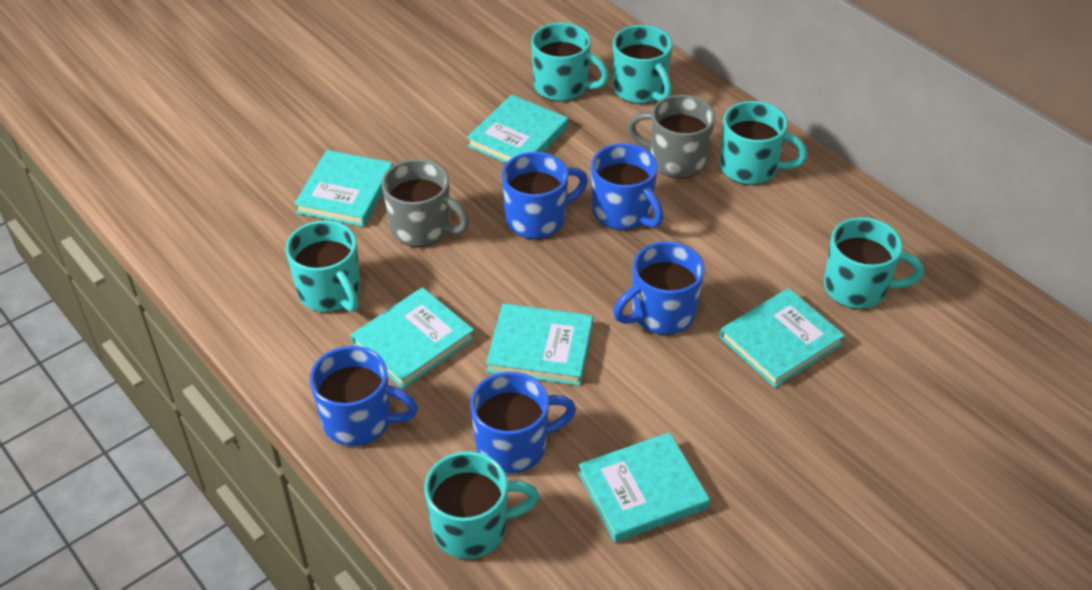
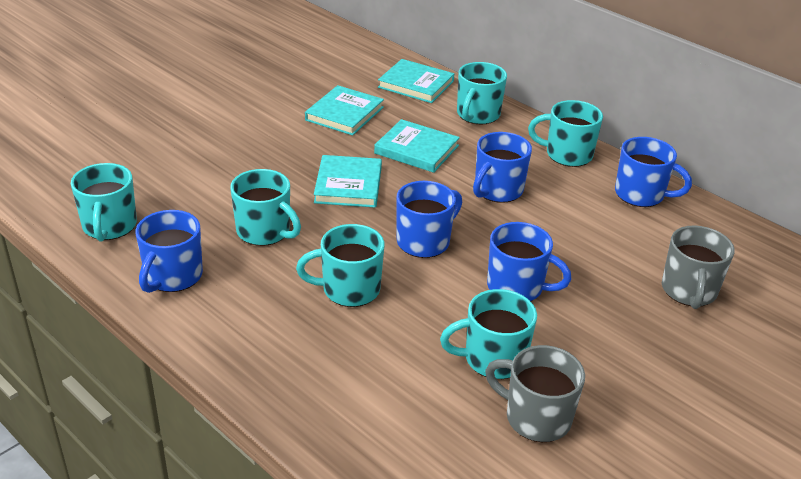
turquoise book: [294,150,393,227] [351,287,475,389] [467,95,568,163] [486,303,593,386] [578,432,710,542] [720,288,845,388] = 6 -> [305,85,384,136] [314,155,382,207] [374,119,460,173] [378,59,454,103] = 4

